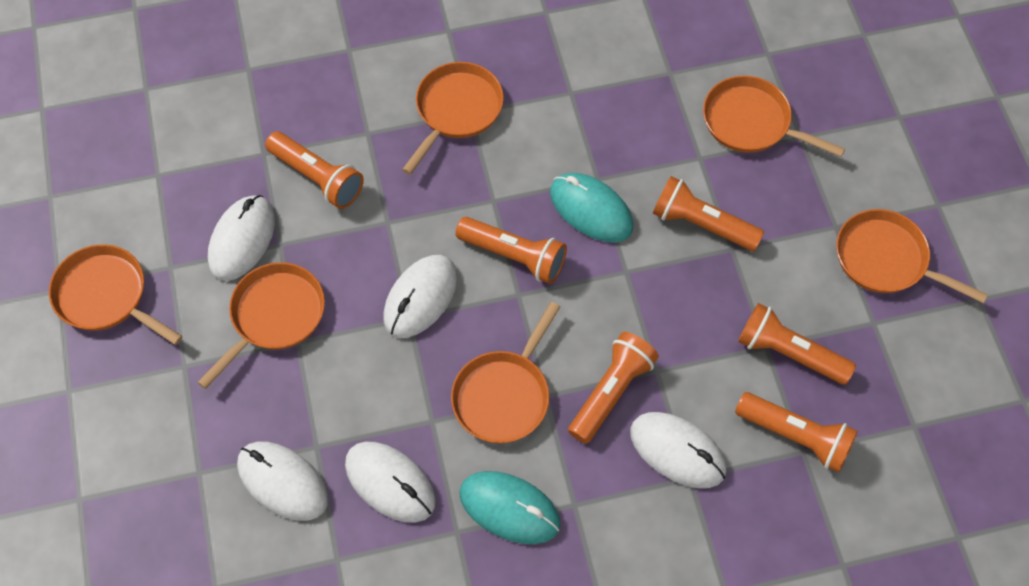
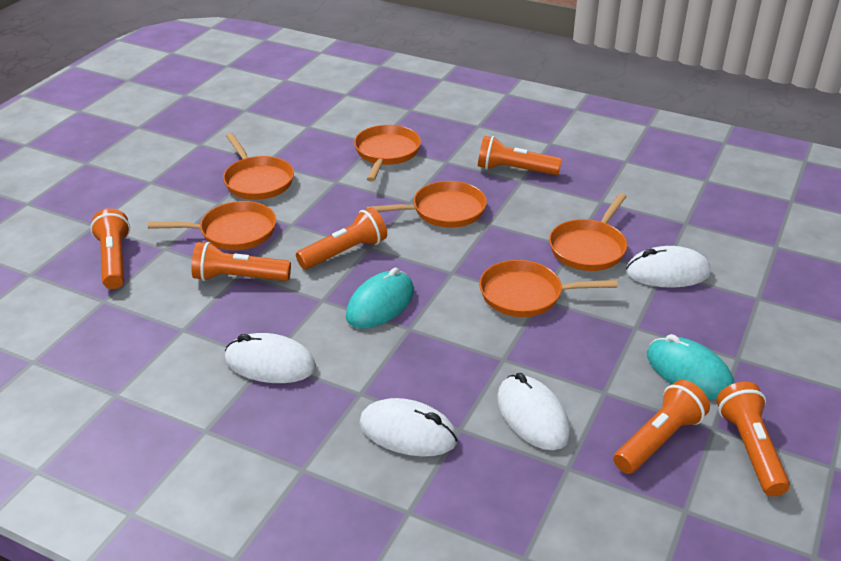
white mouse: [208,195,275,281] [237,442,328,521] [345,442,436,523] [383,255,457,338] [630,412,726,488] = 5 -> [225,333,316,383] [359,398,458,457] [497,373,570,450] [626,246,711,288] = 4

